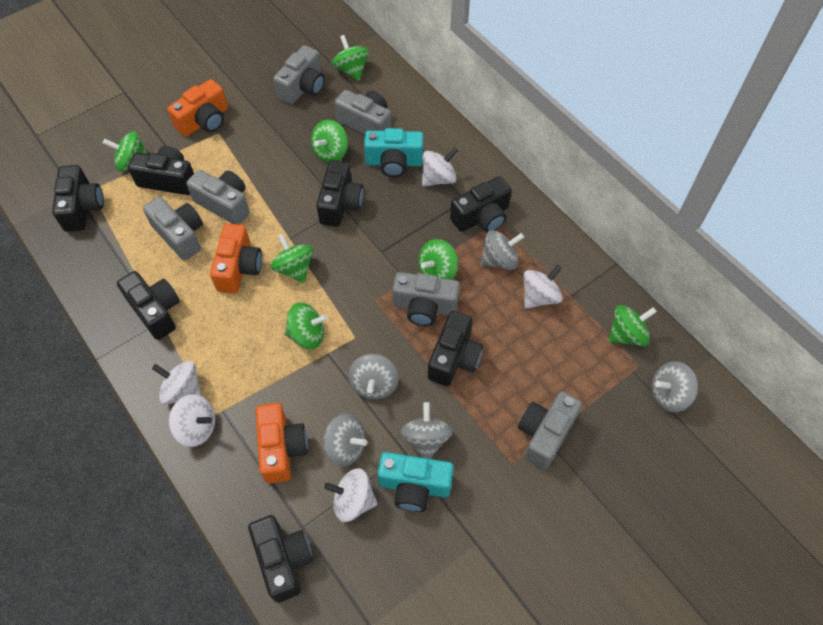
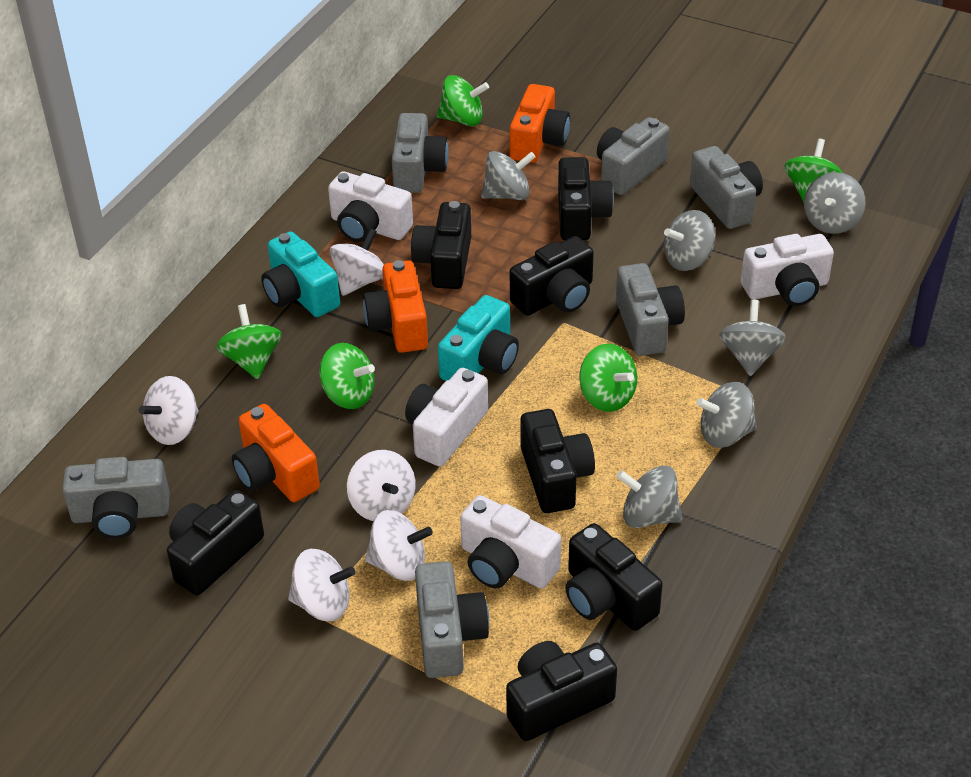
green spinning top: [103,132,148,171] [271,234,313,283] [285,302,328,349] [311,120,348,163] [332,35,369,81] [418,239,458,280] [608,305,657,346] = 7 -> [216,304,282,379] [319,343,375,409] [437,75,489,126] [579,344,637,412] [784,139,843,203] = 5
grey spinning top: [324,414,367,467] [348,354,399,400] [400,402,453,459] [480,230,524,270] [651,361,698,412] = 5 -> [481,151,535,200] [617,466,682,528] [664,210,715,271] [696,382,757,448] [719,300,786,376] [804,172,865,234] = 6
white camera: none = 0 -> [328,172,413,242] [405,368,488,467] [460,495,561,588] [741,234,834,306] = 4

